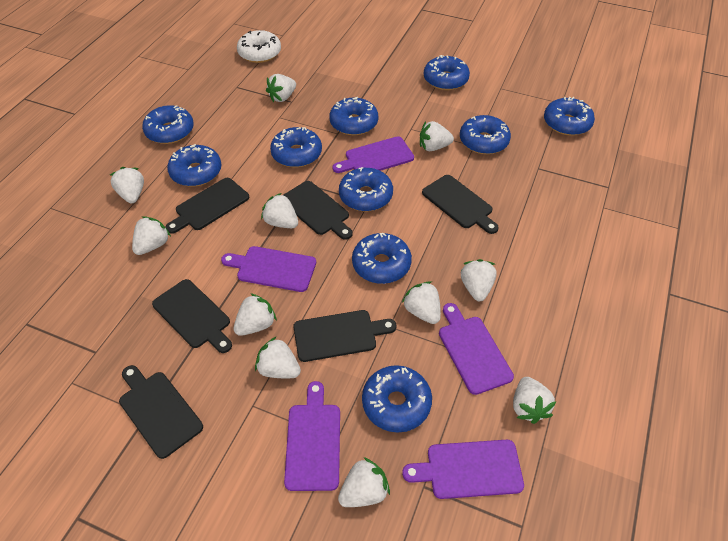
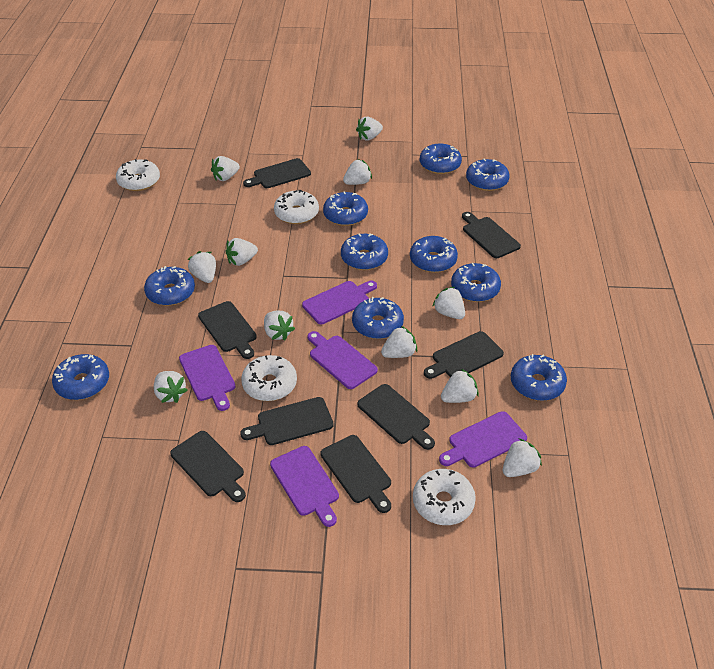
black cutting board: [119,365,203,459] [152,279,232,353] [165,178,249,234] [283,181,353,240] [293,310,396,362] [422,175,499,234] = 6 -> [170,431,246,502] [198,301,257,359] [240,397,334,445] [243,158,311,188] [320,435,391,513] [357,384,435,450] [424,331,504,379] [462,212,521,258] = 8
white donut: [237,30,281,63] = 1 -> [116,159,160,191] [241,355,297,401] [274,190,319,224] [413,469,476,525] = 4

